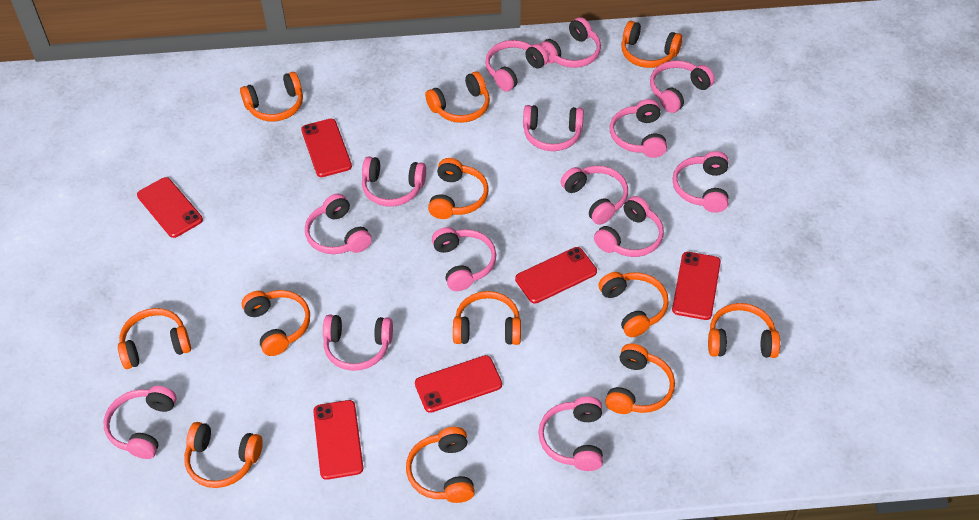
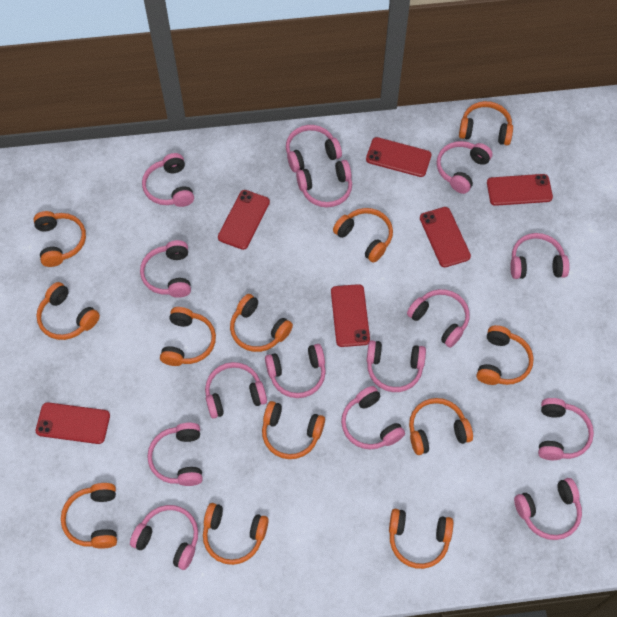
pink headphones: [104,386,177,459] [305,194,372,254] [323,315,393,371] [362,156,426,207] [432,227,496,291] [485,40,549,92] [523,105,584,151] [538,396,603,471] [540,17,601,68] [561,166,628,225] [594,196,664,257] [610,99,667,158] [650,60,715,113] [672,151,729,213] = 14 -> [130,505,198,570] [140,240,191,298] [142,153,194,207] [147,423,203,486] [205,362,267,418] [265,344,326,398] [286,125,342,172] [296,160,352,207] [341,386,405,450] [367,340,426,392] [407,289,469,348] [436,141,493,194] [510,233,570,279] [514,478,582,540] [538,398,594,460] = 15

